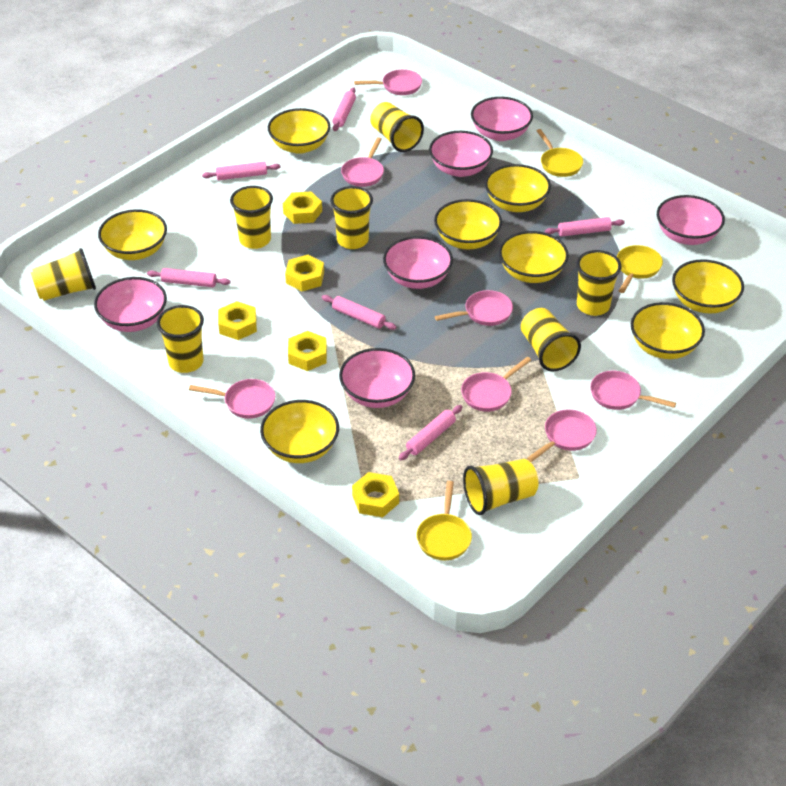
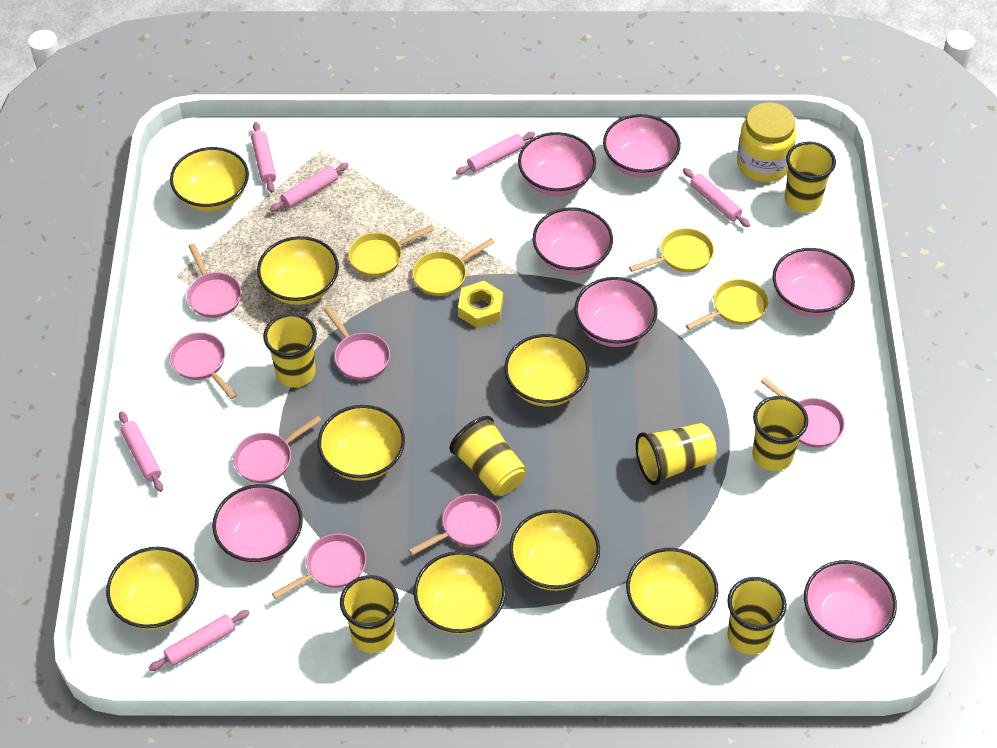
pink bowl: [94,277,167,332] [339,348,415,408] [383,236,453,289] [429,131,493,177] [471,97,533,141] [657,195,725,245] = 6 -> [212,484,303,564] [518,132,596,196] [533,207,613,275] [574,277,658,347] [603,114,681,177] [772,248,855,317] [804,560,897,644] = 7
yellow cup: [31,248,96,301] [157,305,204,373] [230,186,273,249] [330,186,373,249] [370,102,424,152] [463,459,538,515] [521,308,581,372] [576,250,622,316] = 8 -> [263,313,317,388] [340,575,399,653] [450,416,526,496] [636,423,717,485] [727,577,787,655] [752,396,808,471] [785,141,836,213] = 7
yellow jar: none = 0 -> [737,102,797,182] = 1
yellow nut: [218,301,257,340] [283,191,322,224] [285,255,324,291] [288,331,327,371] [352,472,399,517] = 5 -> [458,281,503,328] = 1
yellow pan: [416,481,472,560] [536,129,583,177] [617,245,663,293] = 3 -> [348,225,435,277] [412,238,495,296] [629,228,714,272] [685,279,768,330] = 4

